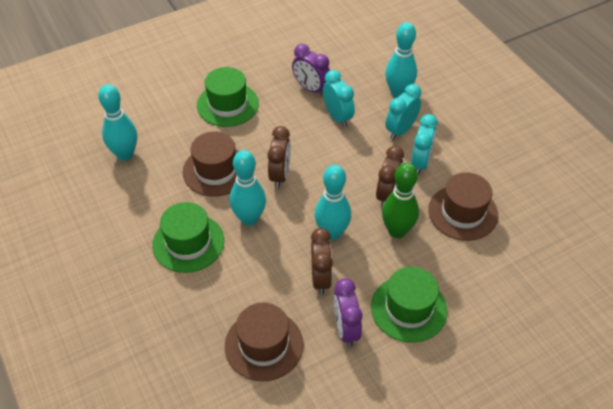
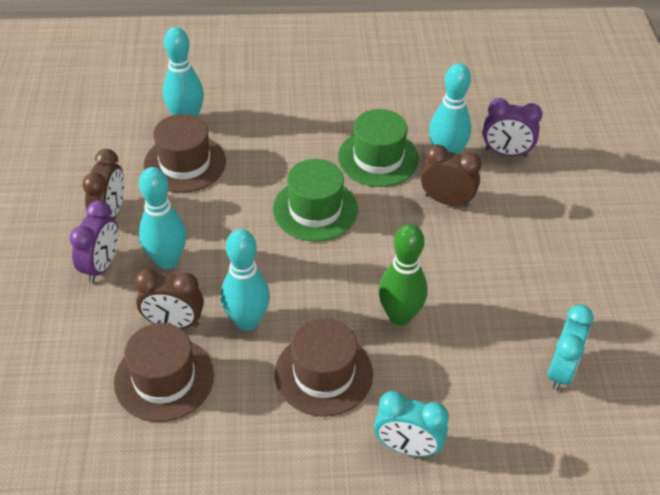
green hat: [152,202,224,273] [197,67,259,127] [371,267,447,343] = 3 -> [273,159,358,242] [338,109,419,187] = 2
turquoise clock: [323,70,355,127] [385,84,421,140] [411,114,438,175] = 3 -> [374,391,449,457] [548,305,594,391] = 2

